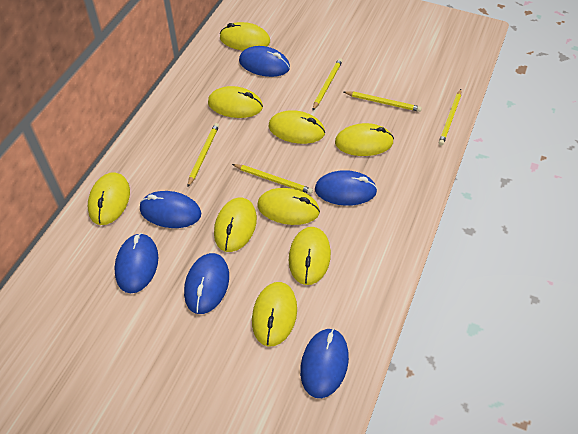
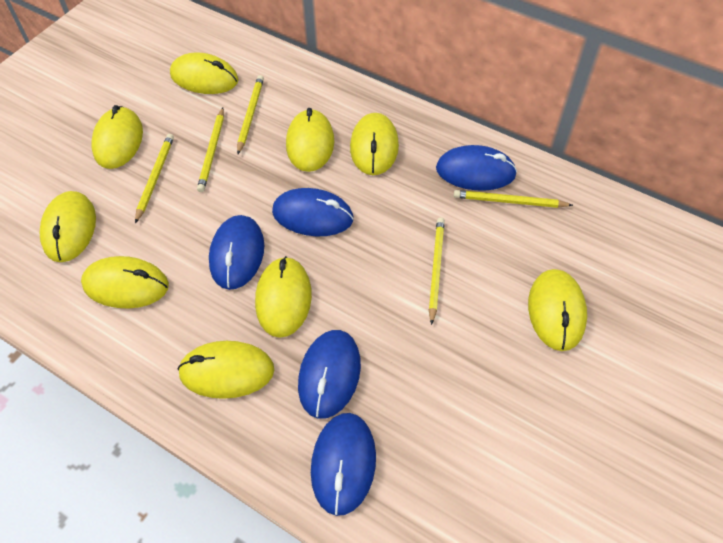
blue mouse: [114,233,158,293] [140,191,201,228] [184,253,229,314] [239,46,290,77] [300,329,349,398] [315,170,377,206] = 6 -> [209,215,264,290] [272,188,354,236] [298,330,361,419] [311,413,376,516] [436,145,517,191] = 5

